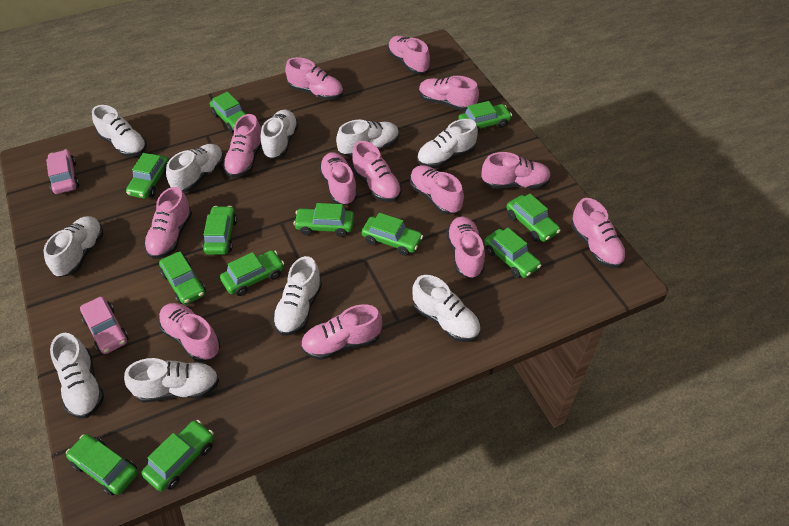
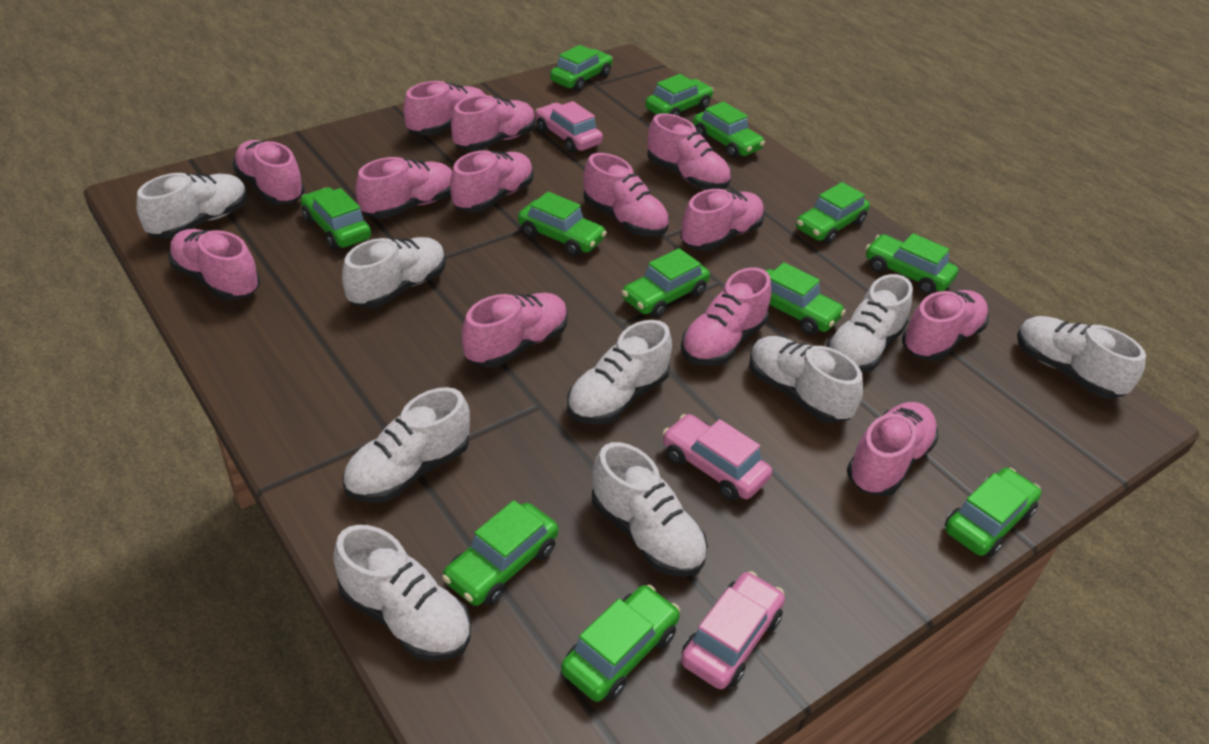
pink car: [46,149,79,194] [80,297,129,354] = 2 -> [535,101,603,153] [663,414,772,501] [681,571,785,689] = 3
white shoe: [43,216,103,277] [50,333,104,418] [92,105,147,157] [124,358,219,403] [166,144,224,192] [261,110,299,159] [272,256,322,335] [336,120,399,157] [412,275,480,342] [417,119,478,168] = 10 -> [136,173,248,239] [333,525,471,661] [342,237,446,308] [342,387,470,503] [567,320,672,425] [592,442,708,577] [749,336,863,423] [826,274,913,373] [1017,316,1146,398] = 9

